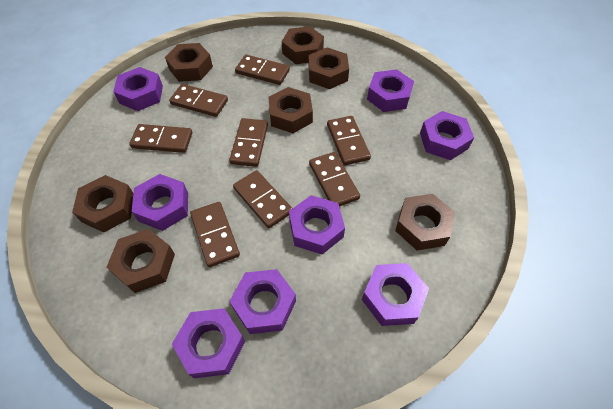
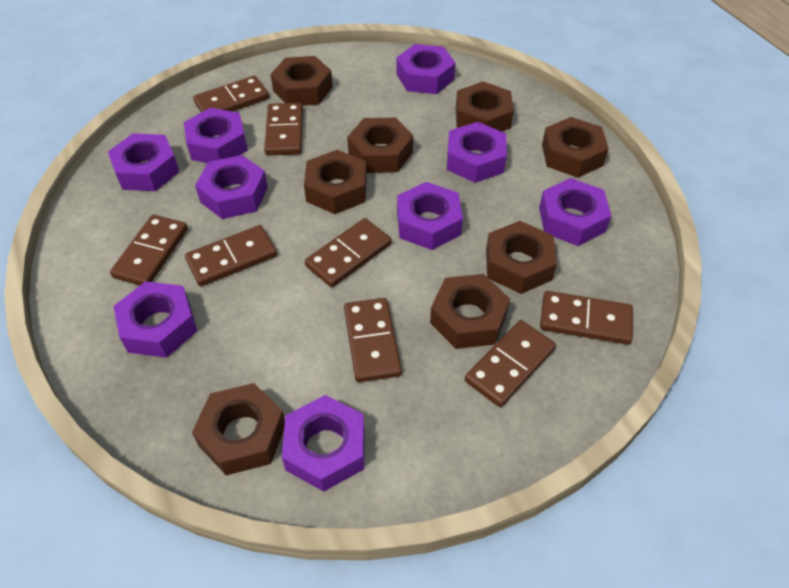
brown nut: [72,175,133,232] [106,229,175,293] [165,43,213,82] [268,87,313,133] [282,26,324,64] [309,47,349,89] [395,194,455,250] = 7 -> [192,383,285,475] [271,56,333,106] [304,150,367,214] [347,118,413,173] [430,274,510,349] [456,82,514,132] [486,221,557,294] [542,117,609,178] = 8
purple nut: [113,67,163,111] [132,174,188,231] [172,308,245,378] [230,269,296,334] [289,195,345,254] [362,263,429,326] [367,69,414,112] [420,111,474,160] = 8 -> [108,133,179,191] [113,281,197,358] [184,108,248,163] [195,155,268,219] [282,395,365,492] [396,44,456,94] [397,182,463,250] [447,122,507,183] [539,178,611,246] = 9

